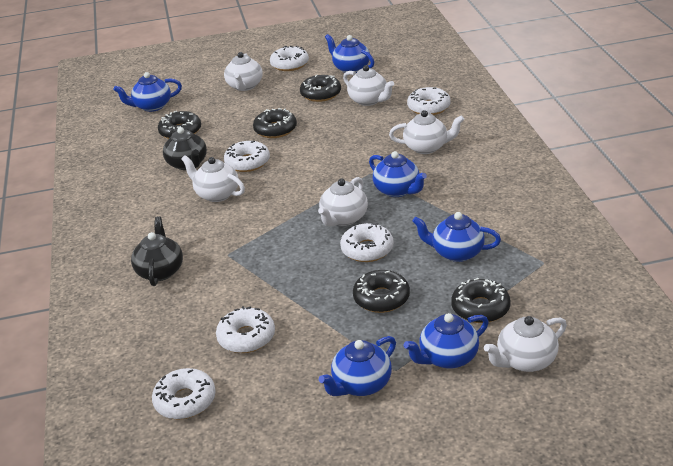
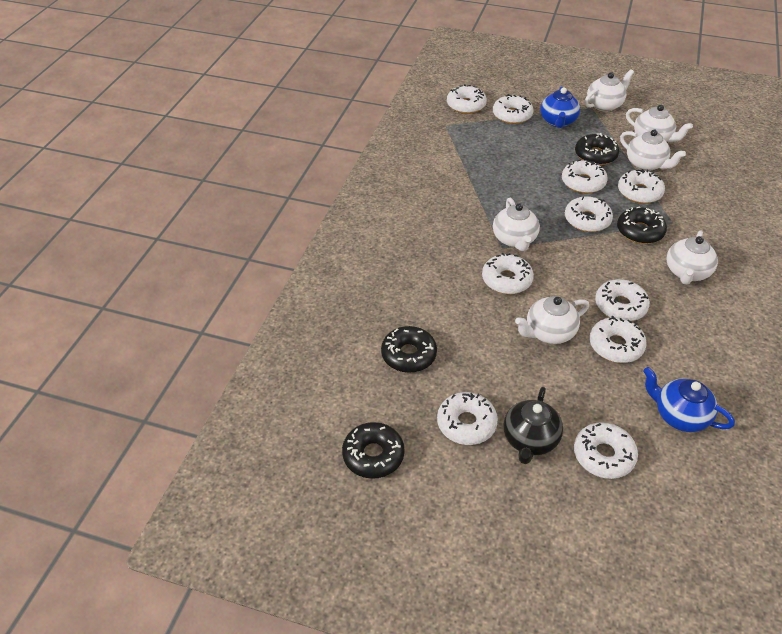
black donut: [158,111,201,139] [253,108,297,138] [300,75,341,102] [353,270,410,313] [451,278,511,323] = 5 -> [342,422,405,479] [381,326,437,373] [575,133,619,165] [617,206,667,244] = 4
black teapot: [131,216,183,286] [163,127,207,170] = 2 -> [503,387,563,464] = 1
blue teapot: [113,72,182,112] [319,336,396,396] [325,34,374,73] [369,151,427,197] [404,313,489,369] [412,212,501,262] = 6 -> [540,87,580,128] [643,367,735,432] = 2
white donut: [152,368,216,420] [216,306,275,353] [224,141,270,172] [270,46,309,71] [340,223,394,262] [407,87,451,115] = 6 -> [437,392,498,445] [447,84,487,114] [482,253,534,294] [493,94,533,124] [562,160,608,194] [565,196,613,232] [574,422,638,479] [590,316,647,363] [595,279,650,321] [618,169,665,204] = 10

